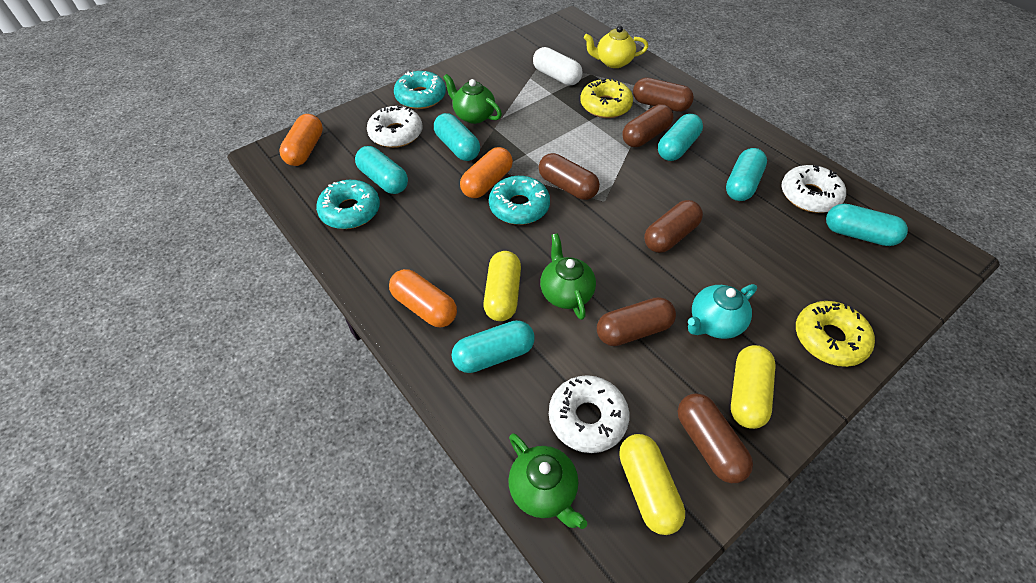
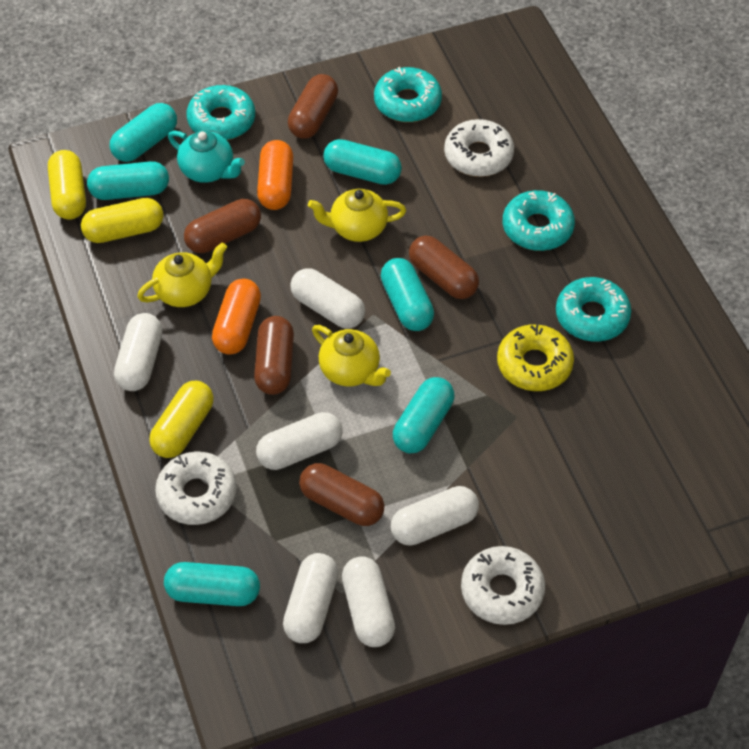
brown capsule: [539,153,600,200] [597,297,676,346] [622,104,674,147] [633,78,694,112] [644,200,703,253] [678,393,753,483] = 6 -> [184,199,261,253] [254,316,294,395] [288,74,338,139] [299,463,384,526] [409,236,479,299] = 5
green teapot: [443,74,502,124] [508,433,587,529] [540,233,596,320] = 3 -> none = 0
orange capsule: [279,114,323,166] [389,269,457,327] [460,147,513,198] = 3 -> [212,279,261,355] [257,140,293,210] = 2
turquoise donut: [316,180,380,229] [394,71,446,109] [489,176,550,225] = 3 -> [187,85,255,140] [374,67,442,122] [503,190,575,251] [556,277,631,342] = 4
white capsule: [533,47,583,85] = 1 -> [114,313,163,391] [256,412,343,470] [283,553,338,643] [290,268,365,329] [342,556,395,647] [391,486,479,546] = 6
yellow donut: [580,78,633,118] [796,301,875,367] = 2 -> [497,324,574,391] = 1
yellow teapot: [584,26,648,68] = 1 -> [137,242,227,307] [308,189,406,242] [312,325,391,387] = 3

